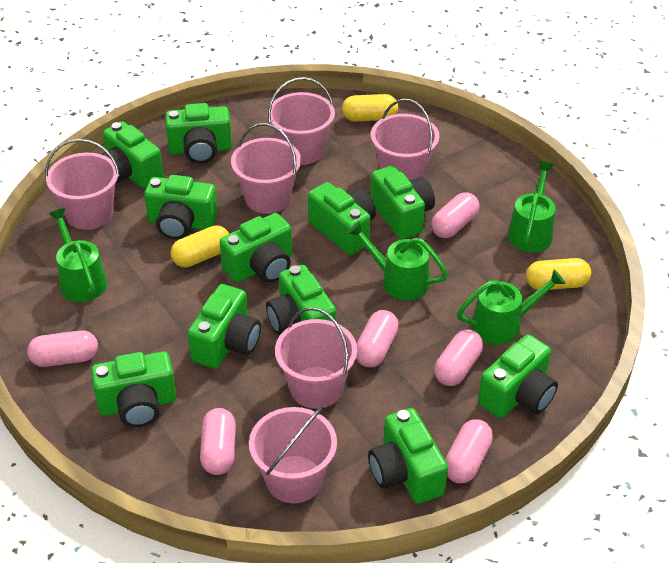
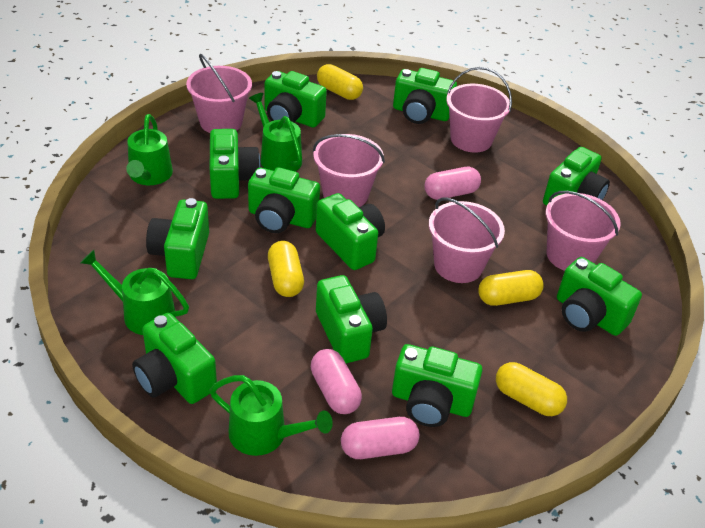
pink bucket: [45,139,120,230] [231,123,301,214] [249,407,337,503] [268,77,335,165] [275,307,357,409] [371,99,439,181] = 6 -> [186,54,252,133] [313,134,385,207] [429,197,505,283] [446,67,512,152] [546,191,621,271] = 5
pink capsule: [27,330,98,367] [200,408,236,475] [356,310,399,367] [431,192,480,238] [434,329,483,386] [445,419,493,483] = 6 -> [311,349,362,414] [341,417,420,459] [424,167,481,200] = 3
yellow capsule: [171,225,229,267] [342,94,398,122] [526,258,591,290] = 3 -> [268,241,304,297] [317,64,363,100] [478,270,543,306] [496,362,567,416] = 4

